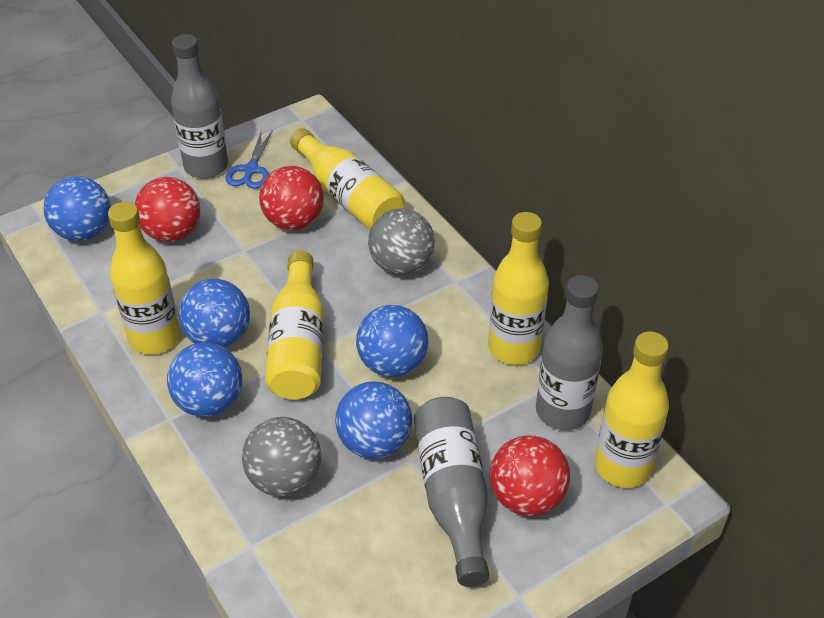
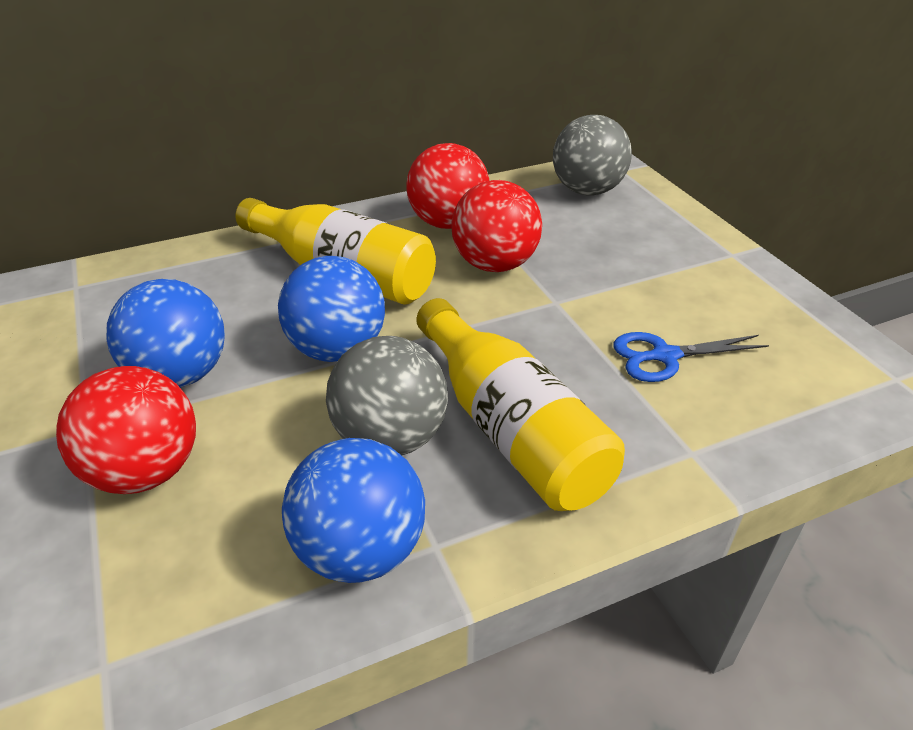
blue ball: [43,176,111,241] [167,342,242,417] [178,279,250,348] [335,381,412,459] [356,305,428,377] = 5 -> [106,279,225,388] [278,256,385,362] [282,438,425,583] = 3
grey bottle: [171,34,228,179] [414,397,489,587] [536,275,603,430] = 3 -> none = 0
yellow bottle: [108,202,180,354] [265,251,324,400] [290,128,404,230] [488,212,549,365] [595,331,669,488] = 5 -> [235,198,436,305] [416,298,625,511] = 2

